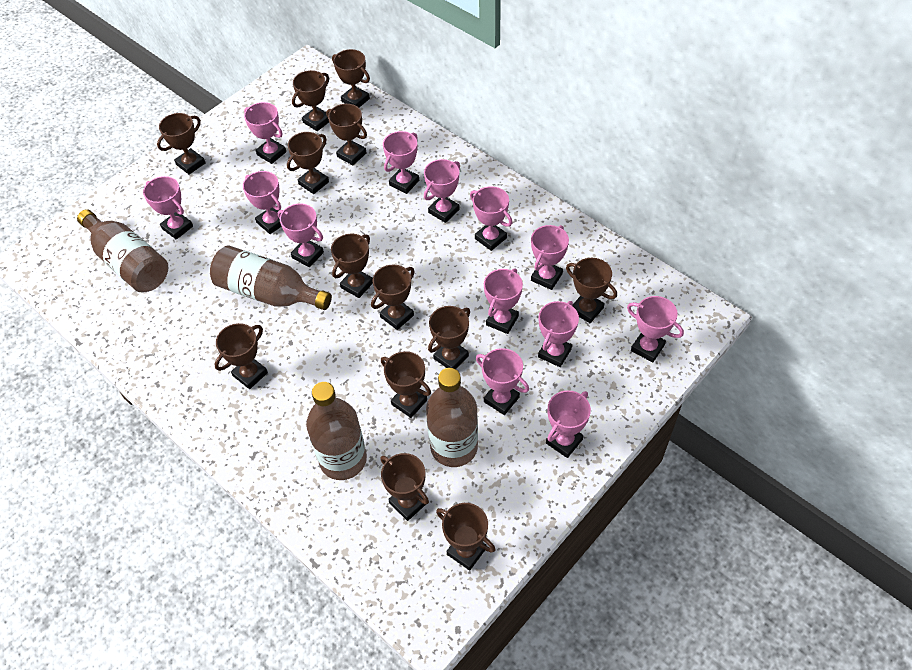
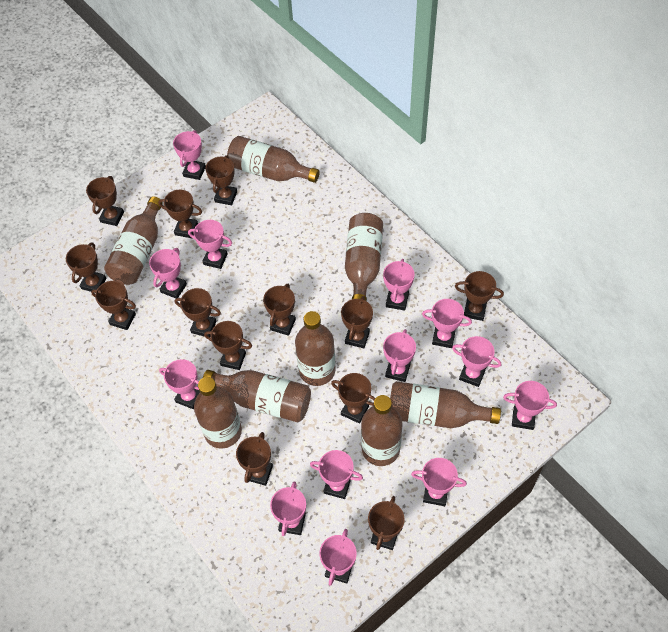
brown bottle: [77,209,168,293] [210,245,332,310] [306,382,367,480] [426,368,478,467] = 4 -> [104,196,163,285] [194,377,242,449] [203,370,311,422] [227,136,320,183] [295,311,336,386] [345,213,383,301] [361,395,403,466] [390,381,501,428] = 8

